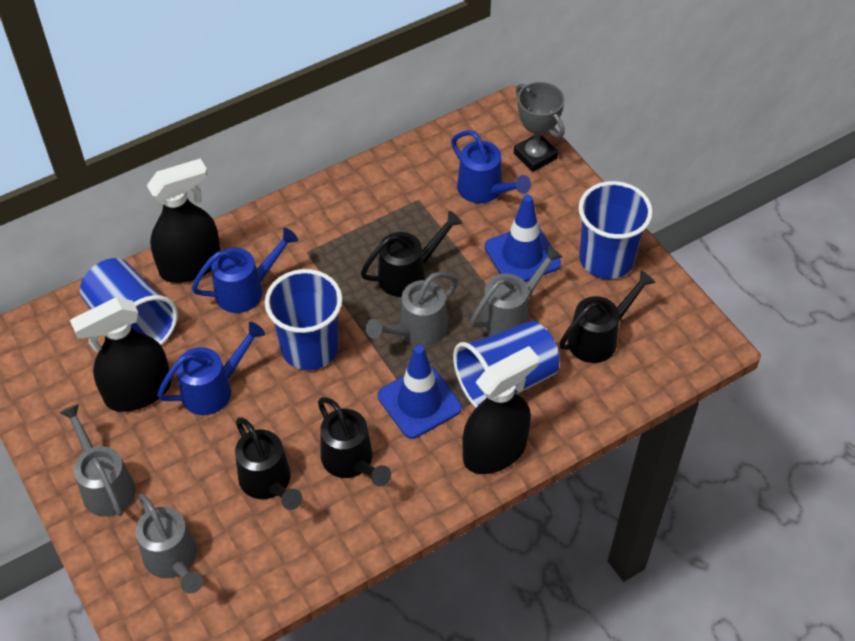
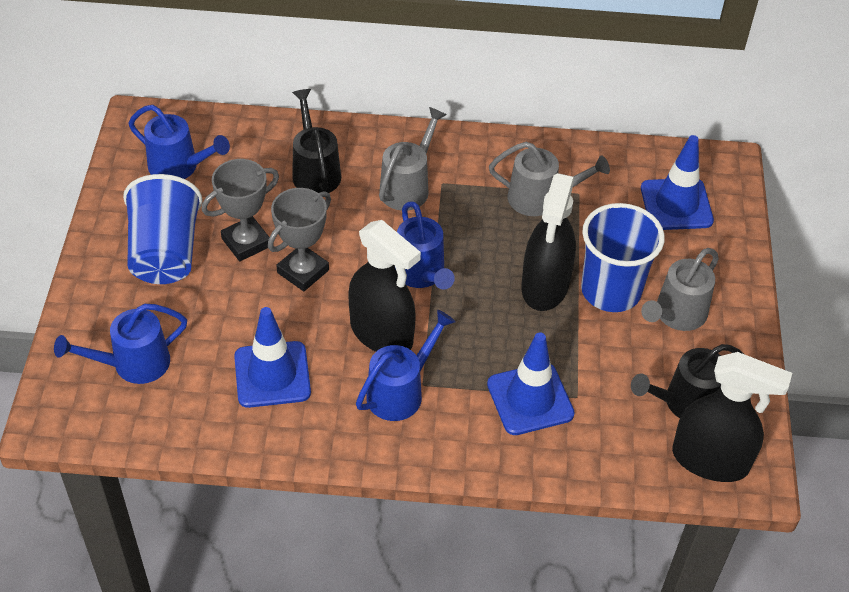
black watering can: [235,417,302,510] [318,397,391,486] [361,211,463,297] [559,270,656,363] = 4 -> [292,89,341,193] [631,344,744,418] = 2
blue cup: [80,258,178,345] [265,269,343,370] [453,321,560,408] [578,181,653,279] = 4 -> [123,174,202,284] [581,203,665,312] = 2
blue traffic cone: [378,345,462,439] [485,195,561,282] = 2 -> [234,307,311,408] [487,333,575,435] [641,135,714,230] = 3
blue watering can: [157,322,265,415] [192,228,298,313] [451,130,531,203] = 3 -> [54,304,187,384] [129,105,230,179] [356,310,456,421] [395,202,455,290] = 4
grey trophy: [514,82,565,172] = 1 -> [201,159,279,261] [268,188,331,291] = 2
grey watering can: [59,404,135,517] [135,493,203,594] [366,272,458,346] [471,245,562,336] = 4 -> [379,107,447,211] [489,142,610,216] [641,248,719,331] = 3

